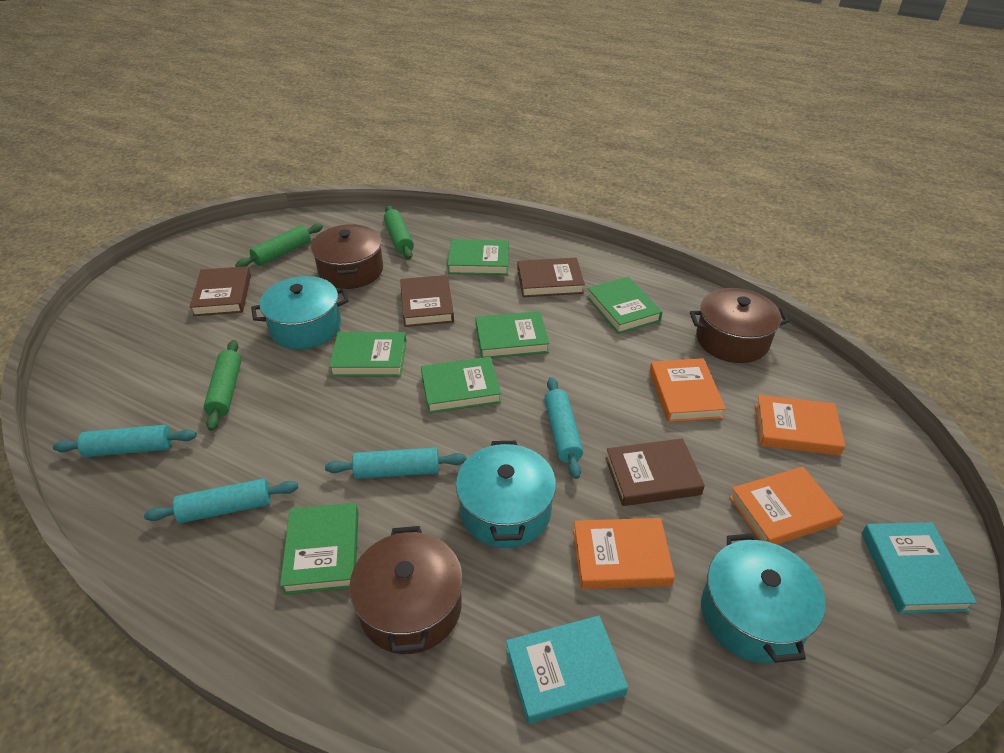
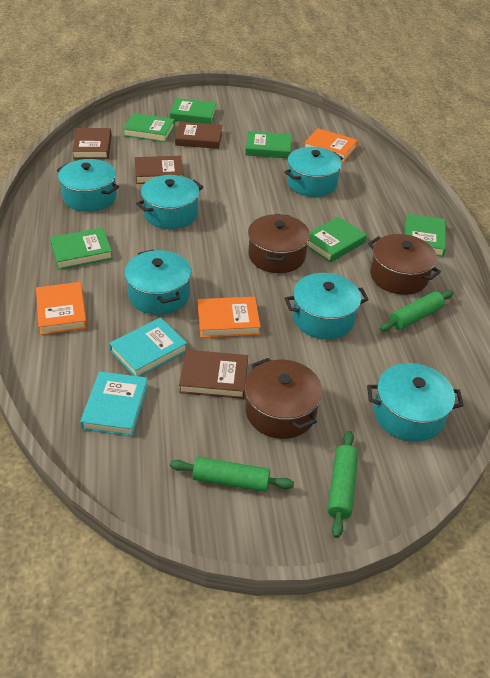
orange book: [573,518,675,589] [650,358,726,422] [729,467,843,545] [755,395,845,456] = 4 -> [36,282,87,335] [198,297,261,338] [304,128,358,162] = 3
turquoise pot: [251,276,349,349] [456,441,556,548] [701,533,825,663] = 3 -> [57,159,119,212] [124,249,191,315] [136,175,203,229] [284,147,343,197] [285,273,369,339] [367,363,464,442] = 6
turquoise rolling pin: [53,425,197,457] [144,479,298,523] [325,447,466,479] [544,377,583,479] = 4 -> none = 0

